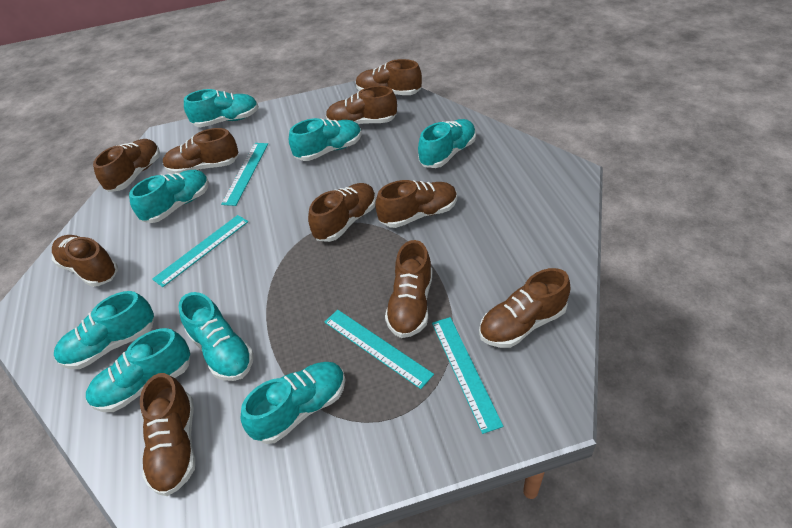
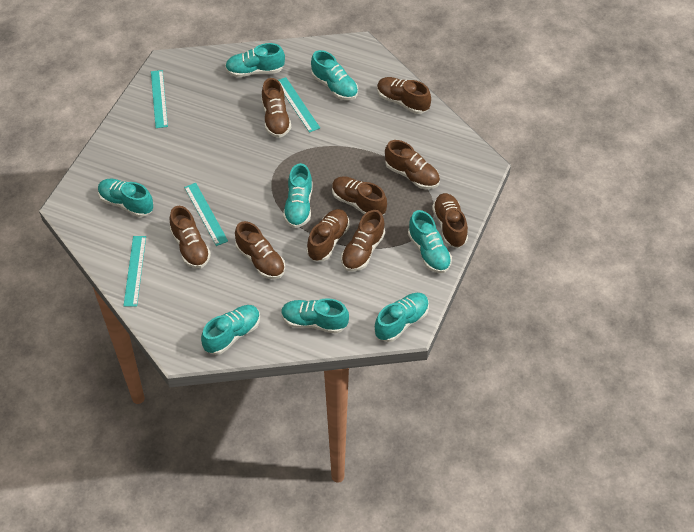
brown shoe: [52,235,118,287] [93,139,160,192] [140,373,196,496] [163,128,238,174] [308,183,376,242] [326,86,397,124] [356,59,422,95] [375,180,457,228] [385,240,432,338] [479,268,570,348] = 10 -> [170,206,211,268] [235,221,285,279] [262,78,291,138] [307,209,349,261] [332,176,387,215] [341,210,385,272] [377,77,431,114] [385,140,440,189] [432,193,468,248] = 9

